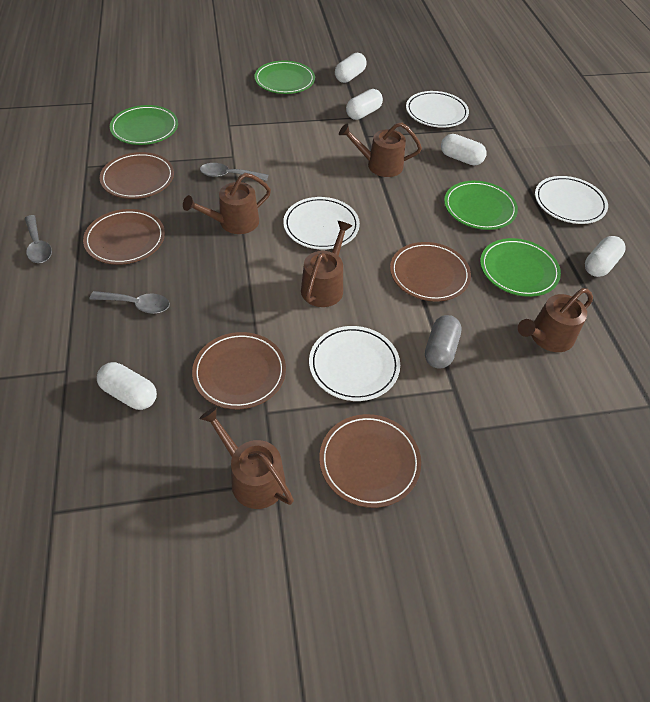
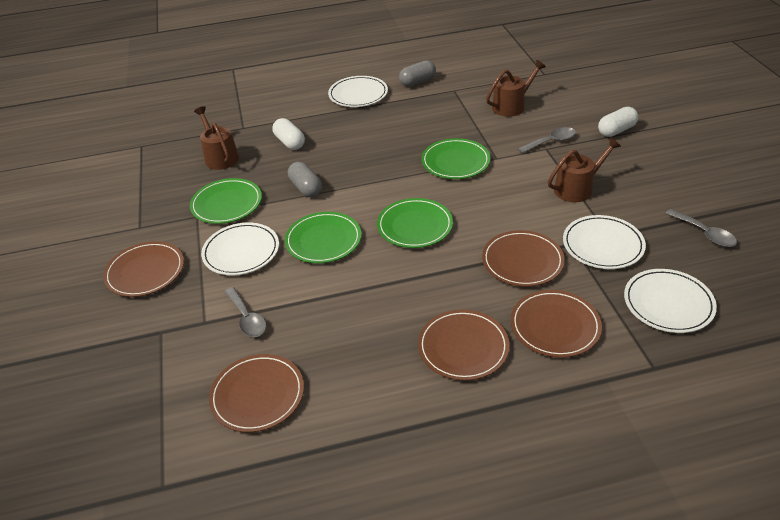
brown watering can: [183,173,271,234] [200,407,294,509] [301,221,352,307] [339,122,422,177] [518,288,593,352] = 5 -> [194,106,239,170] [486,60,546,117] [548,138,621,202] = 3
grey capsule: [425,315,462,369] = 1 -> [288,162,322,197] [399,60,436,87] = 2
white capsule: [97,362,157,410] [335,53,367,83] [346,89,383,120] [441,134,486,165] [585,236,626,277] = 5 -> [273,118,305,150] [598,107,638,137] = 2

